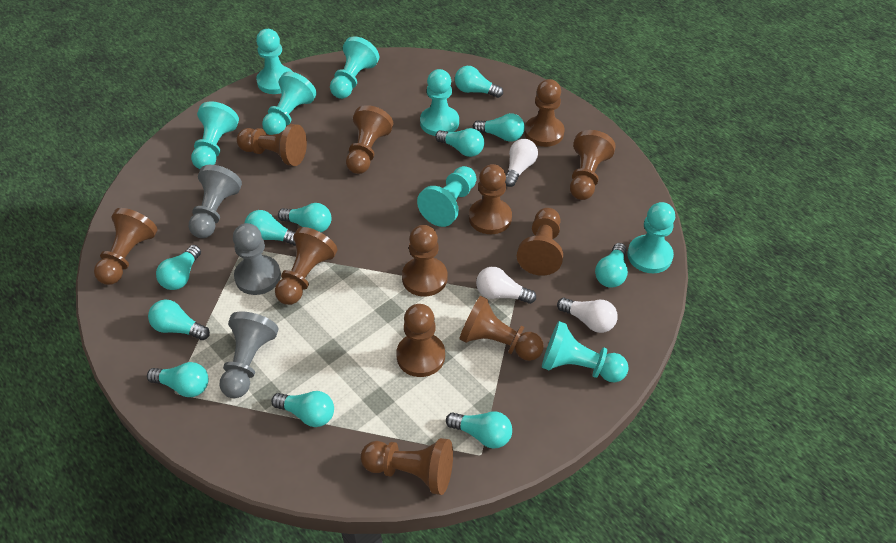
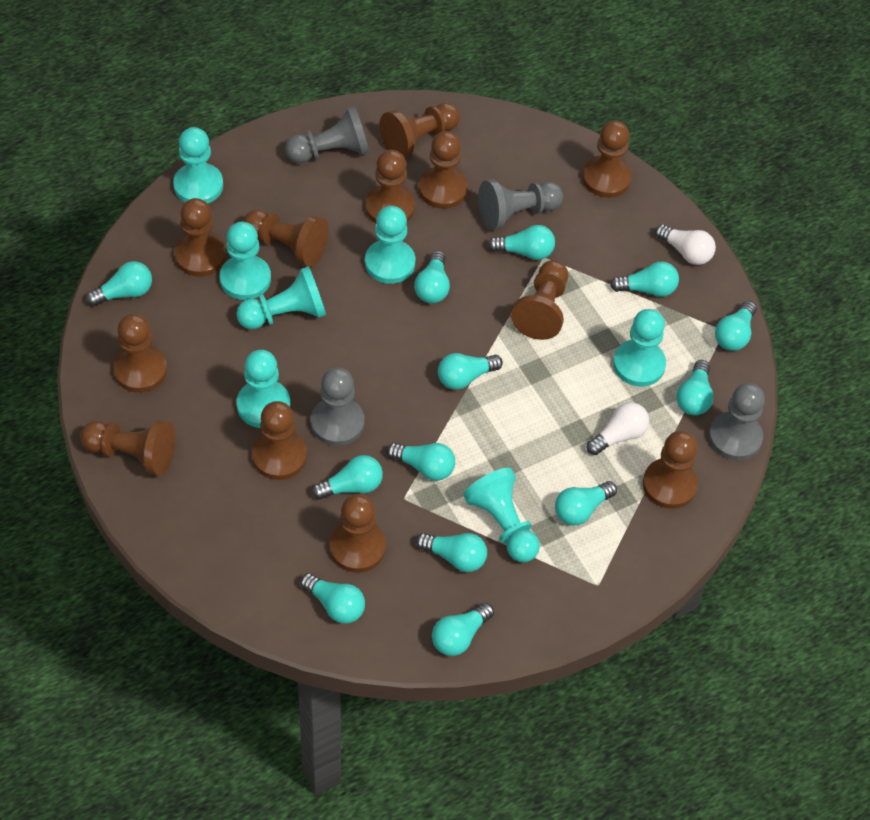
grey pawn: [189,165,242,238] [220,311,278,398] [233,223,281,295] = 3 -> [285,106,369,163] [311,367,364,446] [478,179,563,230] [709,383,765,461] = 4
turquoise light bulb: [147,362,209,397] [148,300,210,340] [156,245,201,290] [245,210,296,246] [271,391,334,427] [278,203,332,232] [435,128,484,157] [446,411,512,449] [455,66,503,98] [473,113,525,142] [595,243,628,288] = 11 -> [86,261,152,306] [300,573,365,624] [312,455,383,500] [387,443,455,481] [414,250,450,303] [416,533,487,572] [432,603,494,656] [438,353,503,390] [488,225,555,260] [555,481,617,525] [610,261,679,297] [676,360,714,415] [715,301,757,351] = 13
turquoise pawn: [191,101,239,169] [256,29,293,94] [262,71,316,135] [330,36,379,99] [417,166,476,227] [420,69,459,136] [542,321,629,382] [627,202,675,273] = 8 -> [173,127,223,204] [220,222,271,300] [236,266,326,329] [237,350,290,428] [365,206,415,284] [463,468,540,562] [613,309,666,387] = 7
white light bulb: [476,267,536,304] [505,139,538,187] [557,298,618,333] = 3 -> [587,402,649,455] [655,224,716,265] = 2

